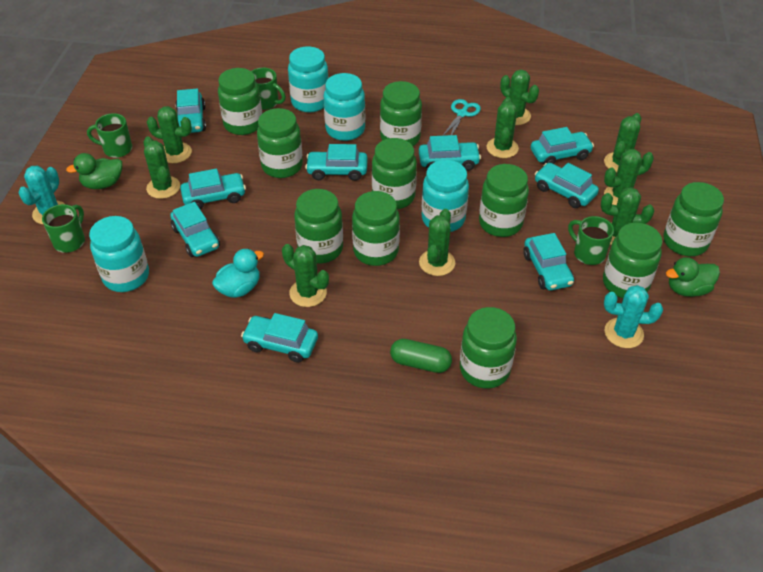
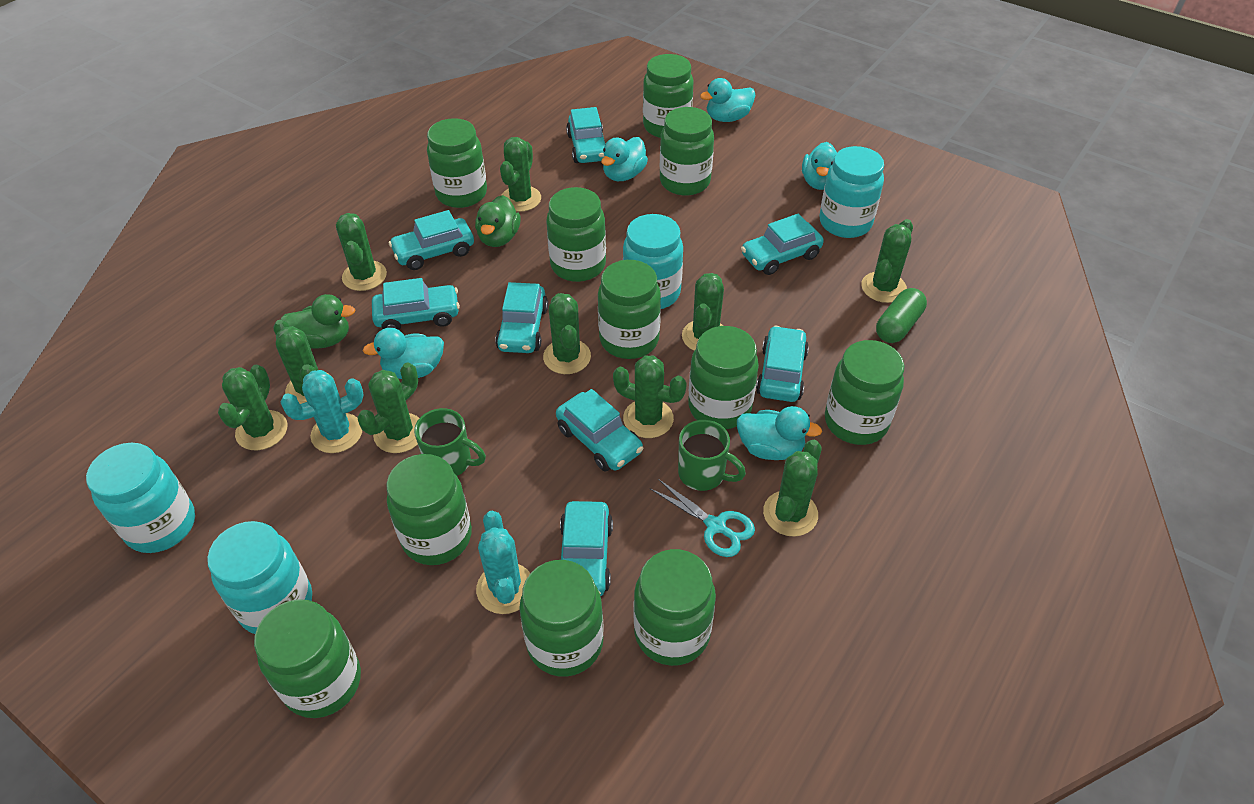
green cactus: [143,136,180,199] [147,106,192,163] [282,244,329,307] [419,209,455,276] [487,97,519,158] [500,70,539,125] [601,187,654,245] [604,113,641,173] [604,149,654,205] = 9 -> [218,365,287,450] [274,320,334,404] [336,213,387,291] [358,363,419,453] [500,137,541,212] [543,293,591,374] [613,356,687,438] [682,273,724,351] [763,440,822,537] [861,219,913,303] = 10
green jar: [218,68,262,135] [257,108,303,178] [294,189,343,263] [352,191,400,266] [372,138,417,209] [380,81,422,146] [460,307,517,389] [479,164,529,237] [603,223,662,298] [664,182,724,256] = 10 -> [254,599,361,718] [386,454,472,565] [427,118,487,208] [519,560,604,677] [546,187,606,282] [598,260,661,359] [634,549,716,666] [643,54,694,138] [660,107,714,196] [688,326,759,429] [825,340,905,445] = 11
green mug: [42,204,85,253] [87,113,132,158] [251,68,286,110] [568,216,614,265] = 4 -> [414,408,486,476] [678,420,746,491] = 2
turquoise car: [170,202,220,257] [175,89,206,133] [180,169,246,210] [241,313,318,363] [305,144,368,181] [419,135,481,171] [523,233,574,290] [531,127,594,164] [535,163,599,208] = 9 -> [372,278,460,330] [389,210,474,270] [495,282,548,353] [556,389,643,472] [560,501,613,596] [566,107,605,163] [741,214,824,275] [756,326,809,402] = 8
turquoise duck: [212,249,264,298] = 1 -> [363,328,444,379] [601,137,648,181] [700,78,755,122] [737,406,822,460] [802,142,837,190] = 5

